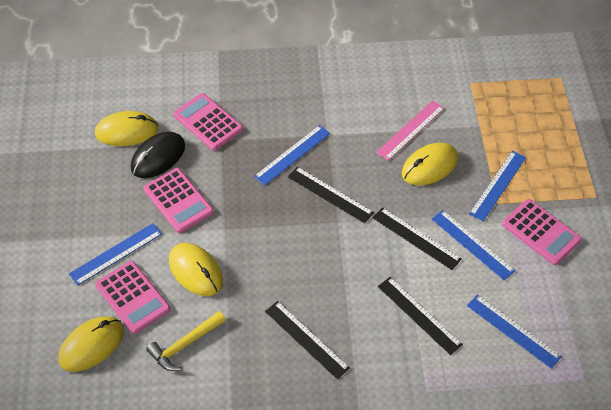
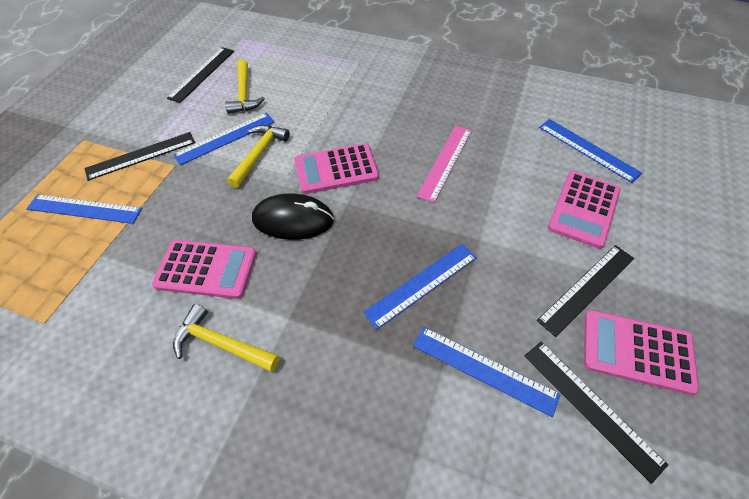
yellow hammer: [146,311,226,371] = 1 -> [173,304,279,372] [225,59,265,114] [227,125,290,188] = 3
yellow mouse: [58,317,124,372] [95,111,159,146] [169,243,223,296] [402,143,458,185] = 4 -> none = 0

